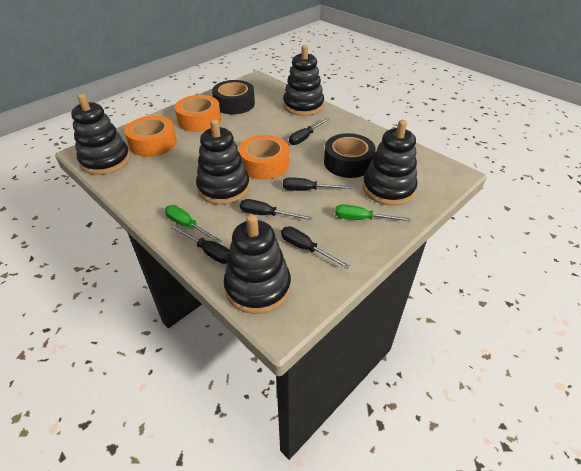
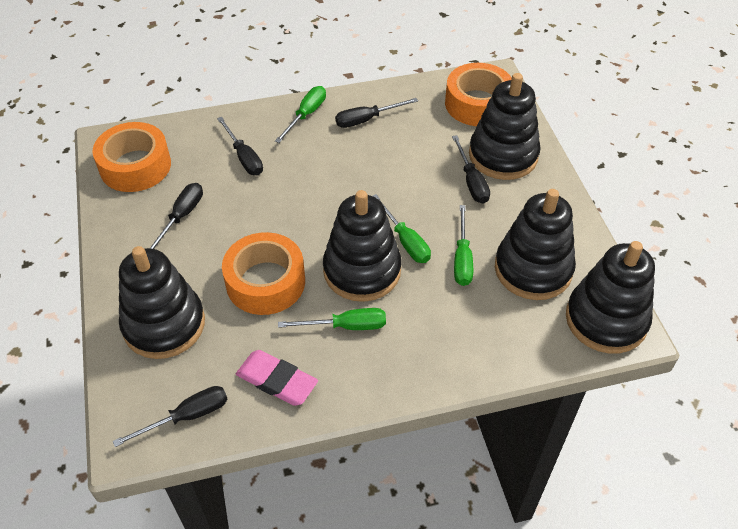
black tape: [212,80,255,114] [324,133,376,178] = 2 -> none = 0
green screwdriver: [165,205,222,243] [335,204,411,222] = 2 -> [275,86,326,143] [278,308,386,330] [373,194,431,263] [454,205,473,286] = 4
pink eraser: none = 0 -> [236,350,318,406] = 1

